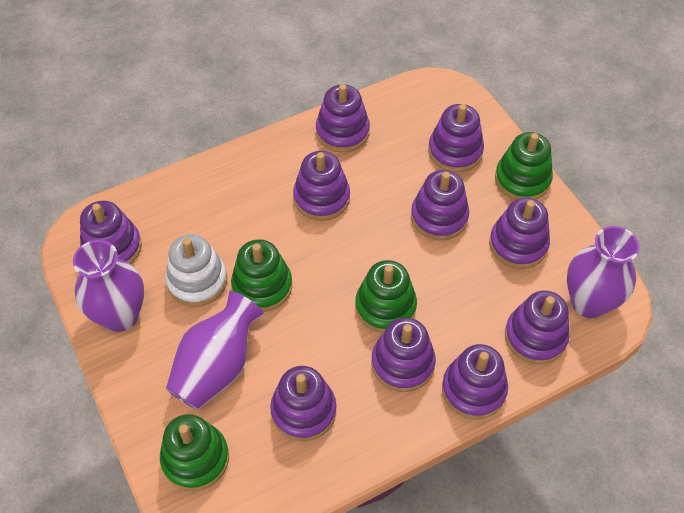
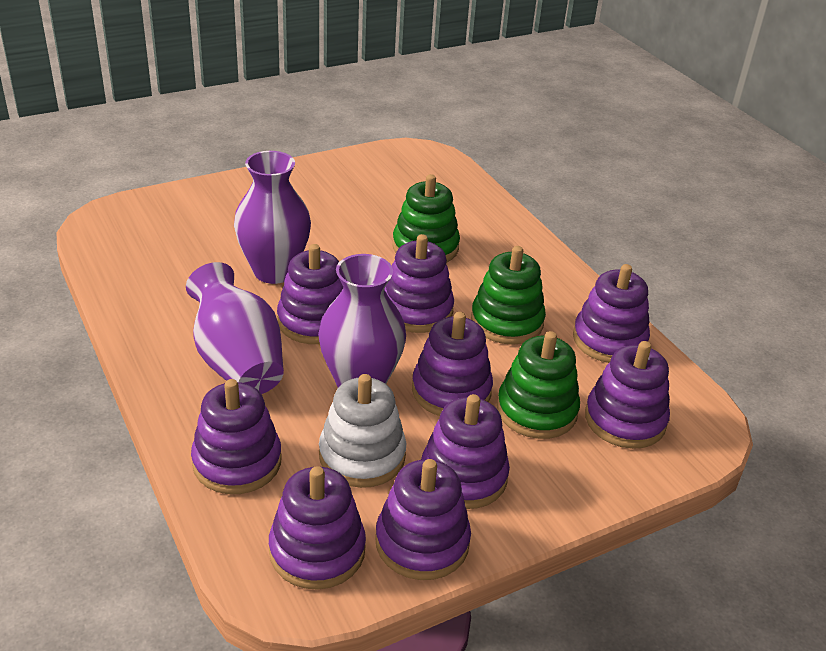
green stacking toy: [160,414,229,491] [231,239,292,312] [355,260,417,333] [495,132,553,200] = 4 -> [392,174,460,263] [471,246,546,345] [497,331,580,439] = 3
purple stacking toy: [80,201,142,264] [270,366,337,441] [293,151,350,221] [316,84,370,152] [371,318,436,392] [411,170,469,240] [428,104,484,173] [442,344,508,419] [489,197,550,269] [505,290,570,364] = 10 -> [191,379,282,494] [269,466,366,590] [277,244,343,344] [375,459,471,580] [385,234,454,333] [412,312,493,416] [421,394,510,509] [573,264,650,363] [585,341,670,449] = 9

